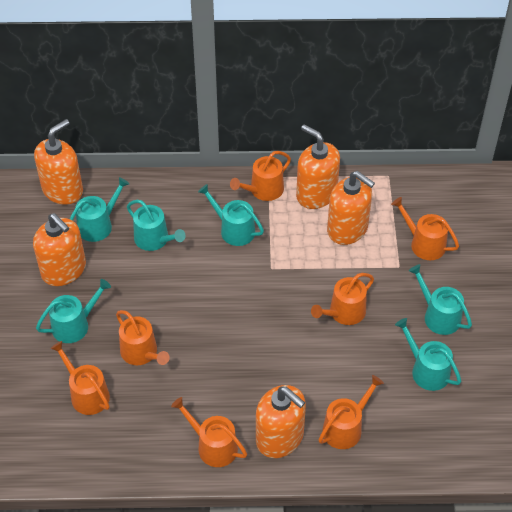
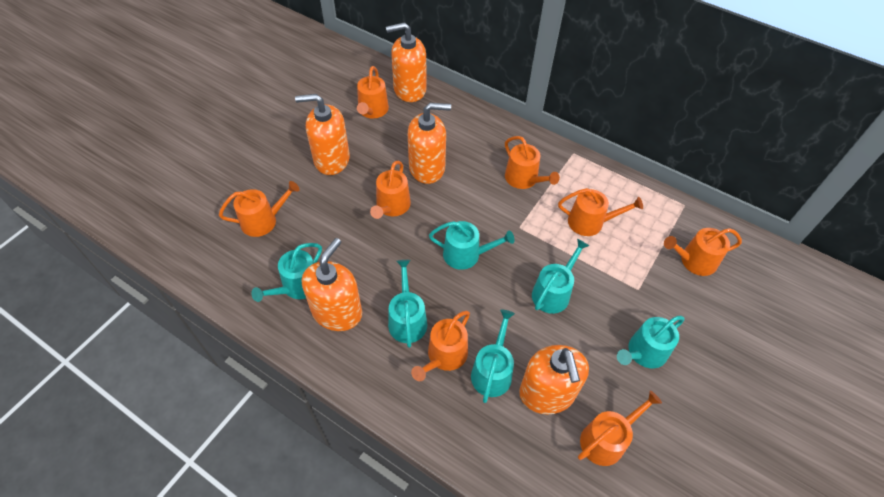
orange watering can: [50,341,110,415] [116,310,170,365] [171,397,247,467] [230,151,291,201] [311,273,374,325] [318,375,384,449] [391,197,459,260] = 7 -> [219,181,300,237] [357,66,389,118] [370,161,411,219] [411,311,470,381] [505,136,560,189] [558,188,643,236] [578,390,662,466] [664,228,742,276] = 8

